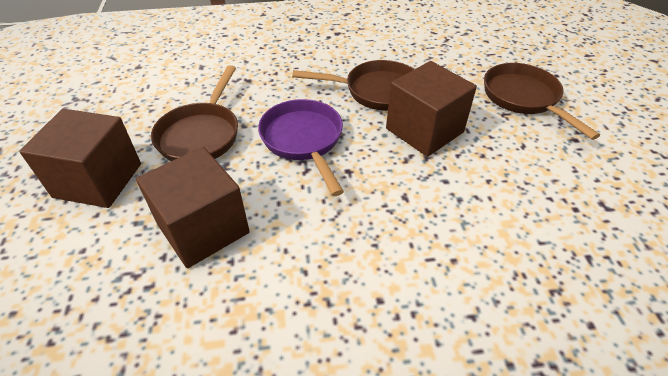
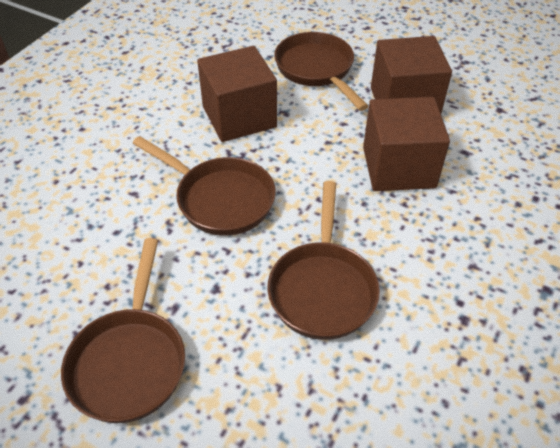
brown pan: [151,65,238,161] [292,60,414,111] [484,63,600,140] = 3 -> [61,238,185,423] [133,136,276,236] [268,181,380,340] [274,32,369,111] = 4
purple pan: [258,99,344,196] = 1 -> none = 0

